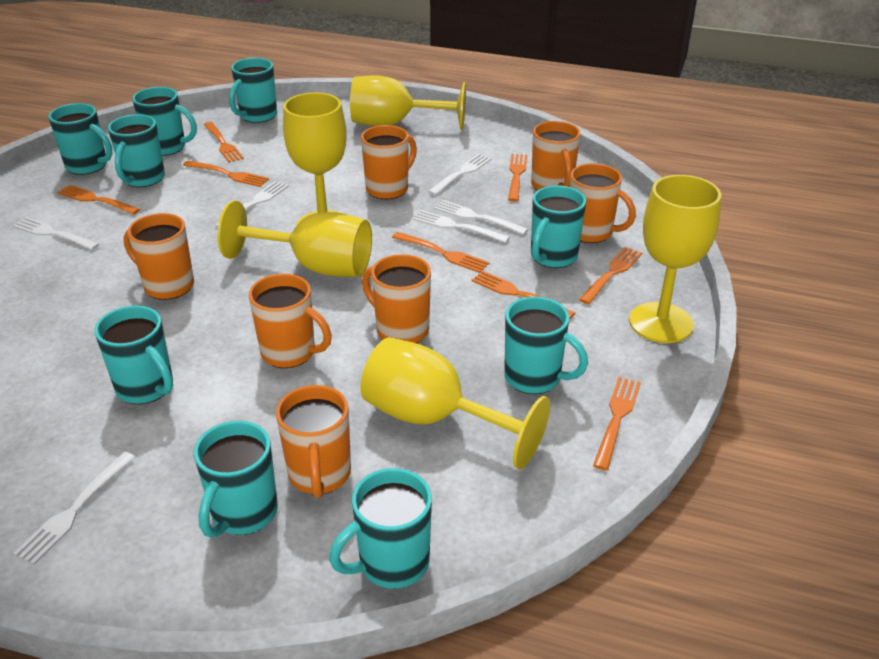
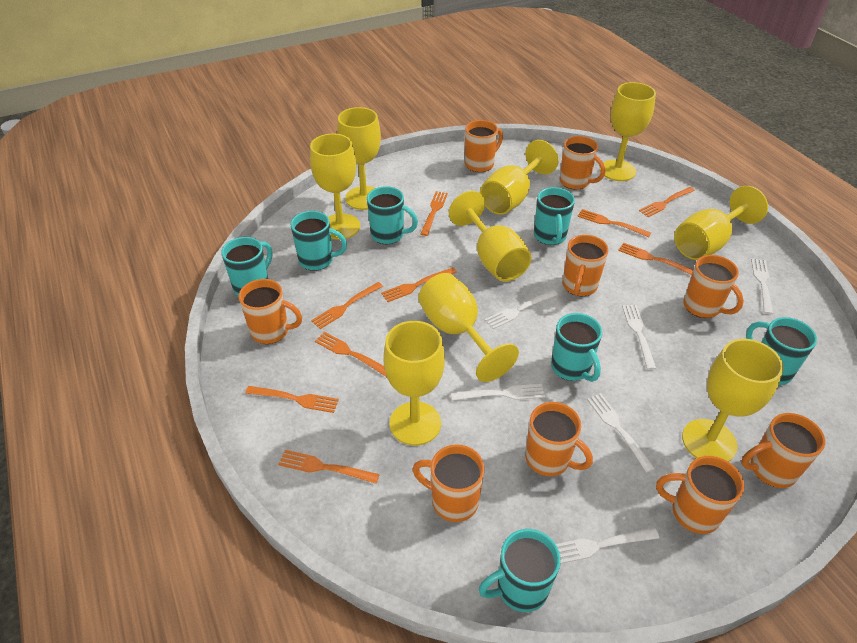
orange fork: [57,185,140,215] [183,160,269,187] [204,122,244,163] [392,232,490,273] [471,271,575,320] [508,154,528,202] [579,247,642,304] [593,377,641,470] = 8 -> [245,386,339,413] [278,450,380,484] [311,282,383,329] [315,332,387,377] [381,267,457,302] [421,191,448,236] [577,209,651,237] [618,243,693,275] [639,187,695,217] = 9
orange mug: [124,213,194,300] [249,274,332,368] [276,385,351,498] [361,125,417,199] [362,254,431,343] [531,121,580,190] [570,163,636,243] = 7 -> [239,279,302,344] [412,444,485,522] [465,120,503,172] [525,402,593,476] [560,136,605,190] [562,235,609,296] [656,456,745,534] [683,255,744,318] [741,413,825,488] = 9
turquoise mug: [49,103,112,175] [95,305,173,404] [108,114,165,187] [132,87,197,156] [194,421,278,538] [229,58,277,123] [329,468,432,589] [504,297,588,394] [531,186,586,268] = 9 -> [221,237,273,296] [291,211,347,271] [367,186,418,244] [479,529,561,612] [534,187,575,245] [551,313,602,382] [746,317,817,385] = 7
yellow goblet: [217,201,372,277] [283,93,347,226] [350,75,466,130] [360,337,550,469] [629,175,721,343] = 5 -> [310,133,360,240] [337,107,381,210] [384,321,445,446] [418,273,519,382] [449,191,532,282] [480,140,559,215] [600,82,656,181] [674,186,768,260] [682,339,784,462] = 9

